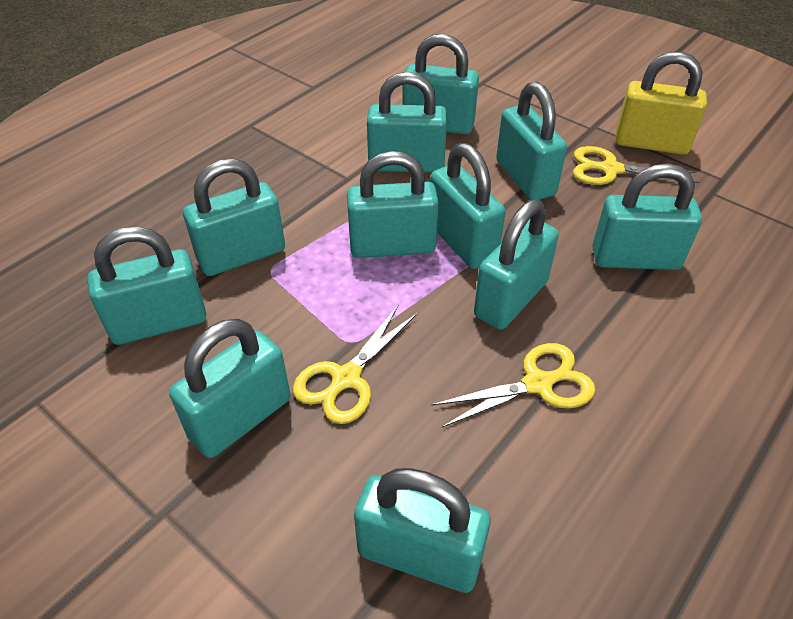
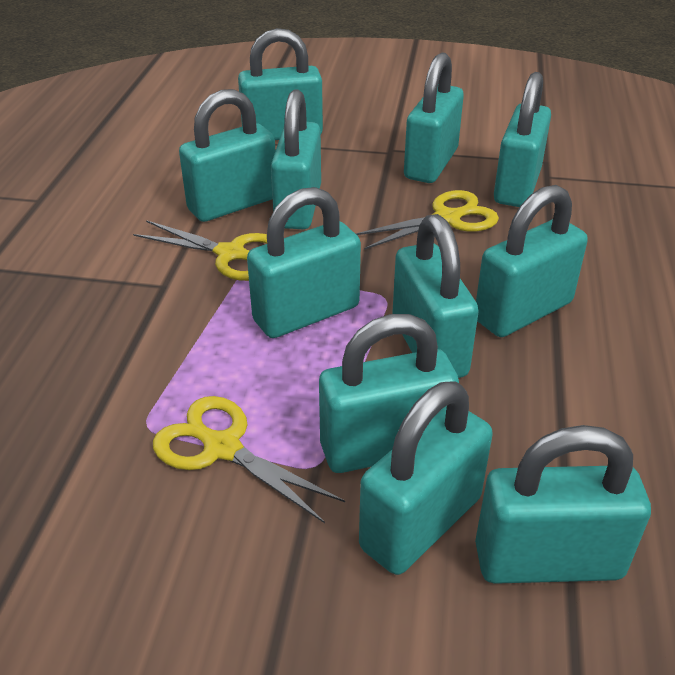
yellow padlock: [615,52,707,155] = 1 -> none = 0

